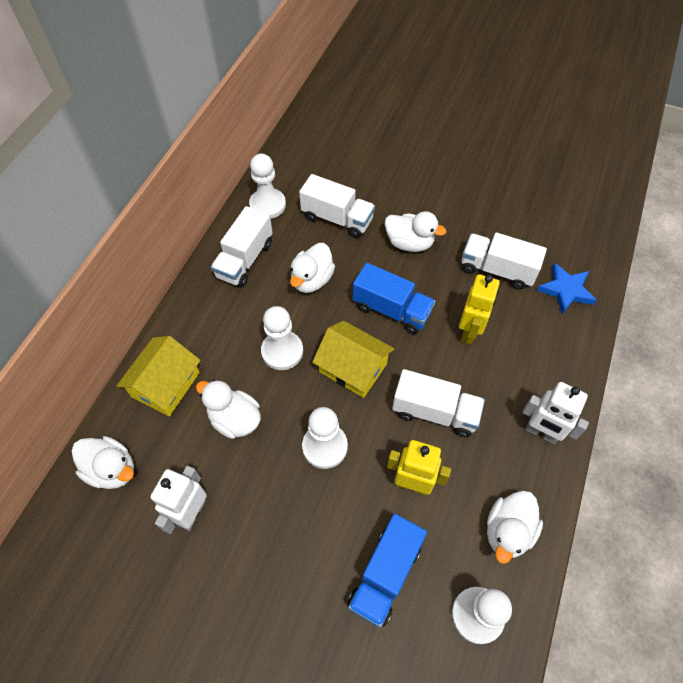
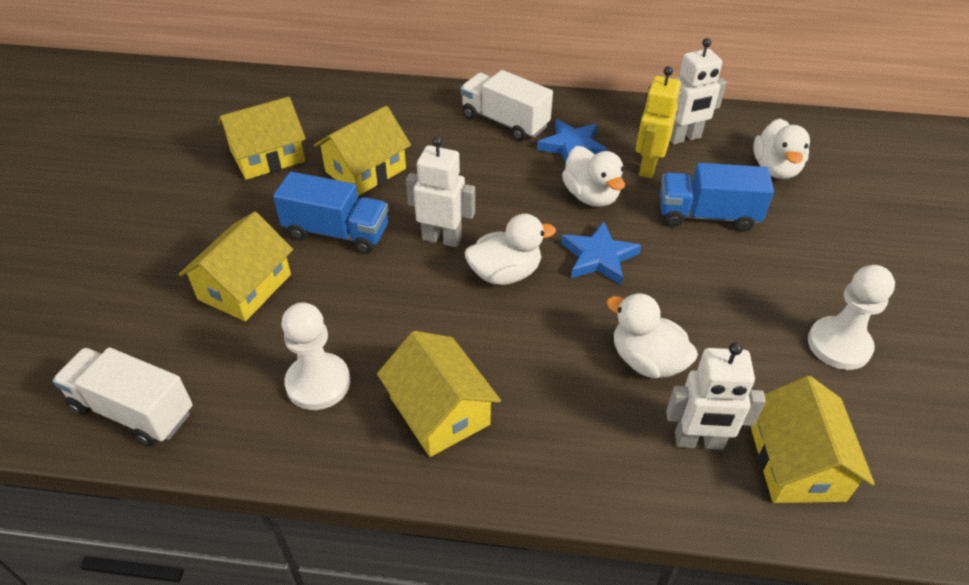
blue star: [536,263,597,314] = 1 -> [537,119,607,163] [561,221,642,285] = 2
white duck: [72,436,134,489] [196,380,261,439] [290,243,335,293] [385,211,446,252] [487,490,543,564] = 5 -> [465,214,556,285] [562,146,625,207] [606,293,698,378] [753,118,810,179] = 4
white pawn: [249,153,286,219] [261,306,303,370] [302,407,348,469] [452,587,512,644] = 4 -> [282,302,350,410] [808,265,895,370] = 2
white robot: [151,466,207,534] [522,382,589,444] = 2 -> [406,136,475,247] [666,342,766,450] [670,38,727,144] = 3
white truck: [211,206,273,287] [299,174,375,238] [392,369,485,437] [462,232,547,290] = 4 -> [52,347,193,446] [460,70,553,141] = 2
yellow house: [117,336,201,416] [312,321,394,398] = 2 -> [178,212,293,322] [218,97,306,180] [314,106,411,196] [377,331,501,457] [751,376,875,503] = 5
yellow robot: [387,440,451,495] [459,274,500,344] = 2 -> [636,66,681,178] = 1

